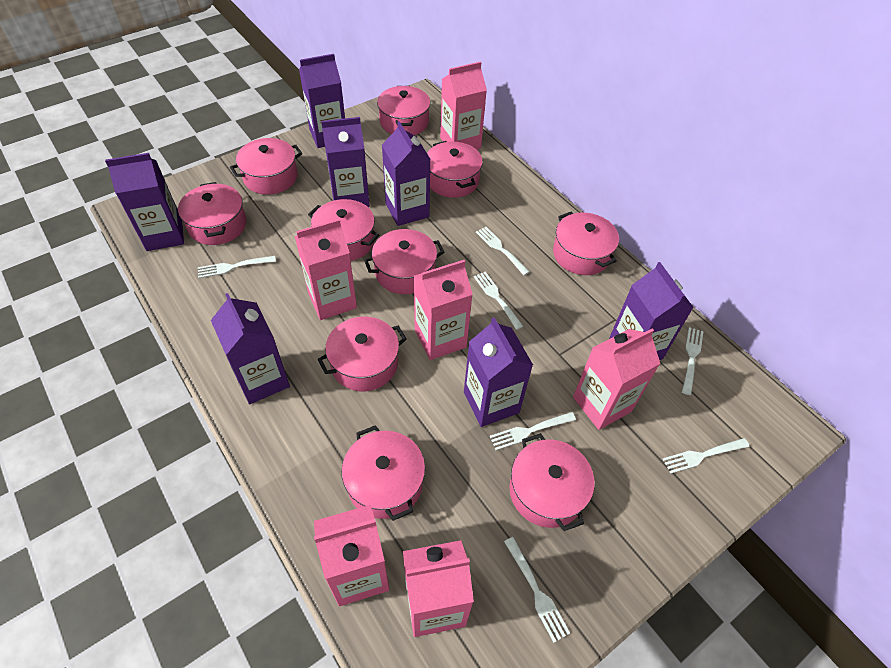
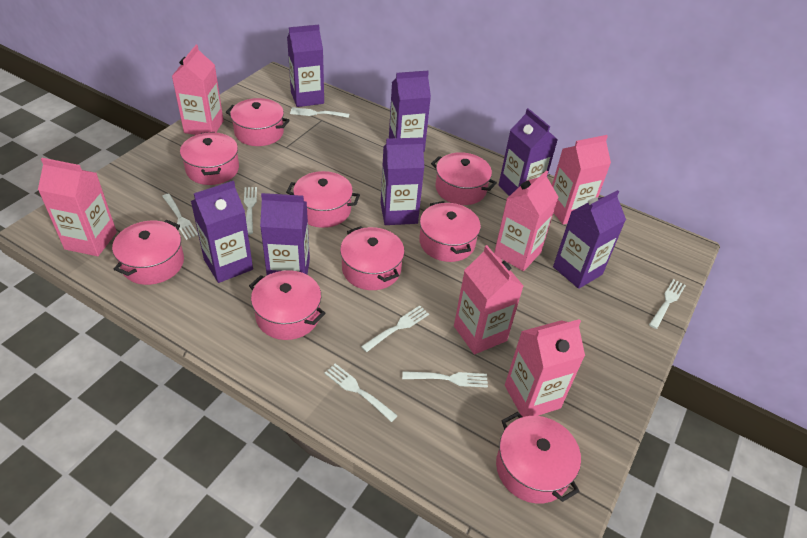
pink pot: [178,182,246,245] [230,138,302,195] [308,199,379,261] [318,317,407,391] [342,425,425,521] [364,229,445,294] [377,86,430,135] [427,141,483,198] [509,433,594,531] [553,211,619,275] = 10 -> [112,220,184,285] [180,132,239,185] [226,98,290,146] [249,270,326,340] [286,171,360,228] [340,226,405,290] [419,201,481,262] [431,152,497,205] [496,412,581,504] = 9

